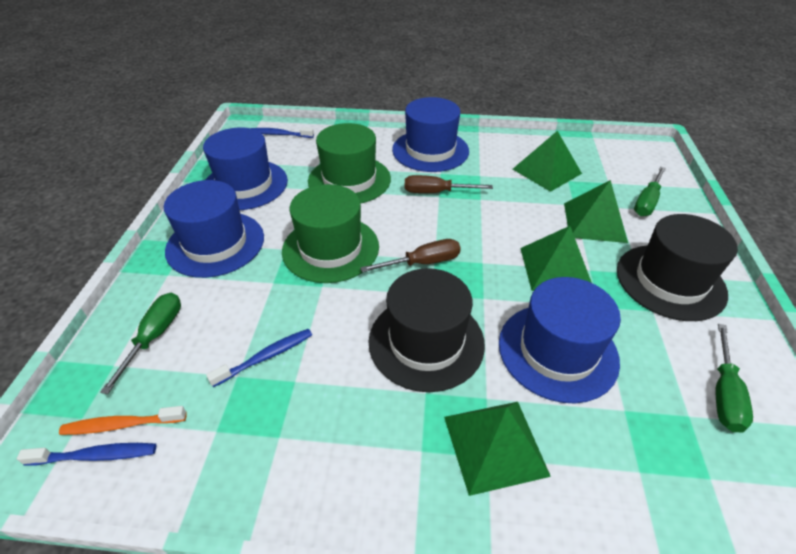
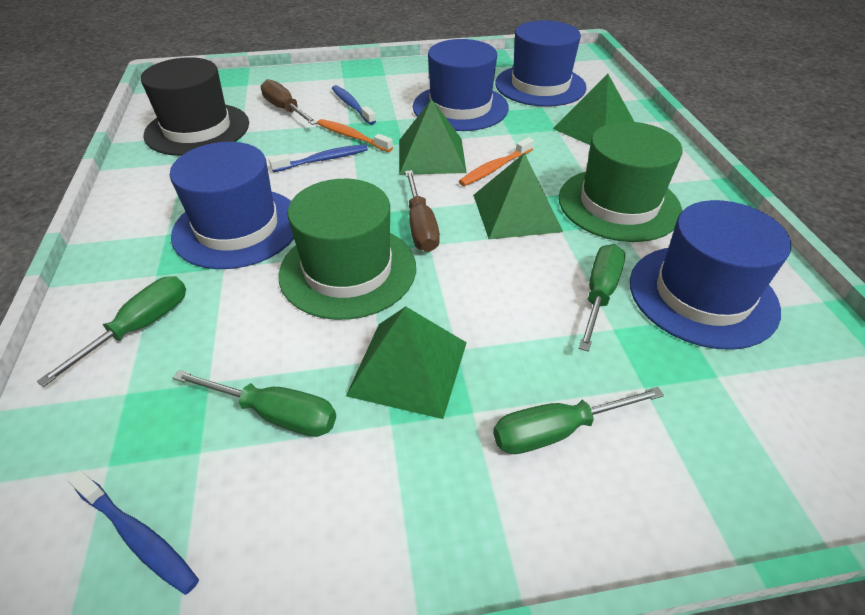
black hat: [368,268,485,392] [617,214,738,321] = 2 -> [141,57,249,156] = 1
green screwdriver: [100,293,181,394] [634,167,666,216] [716,324,753,432] = 3 -> [37,276,186,387] [173,370,336,437] [493,387,664,454] [578,244,625,352] = 4
orange toothbrush: [59,406,187,435] = 1 -> [317,119,393,152] [459,137,534,186] = 2

